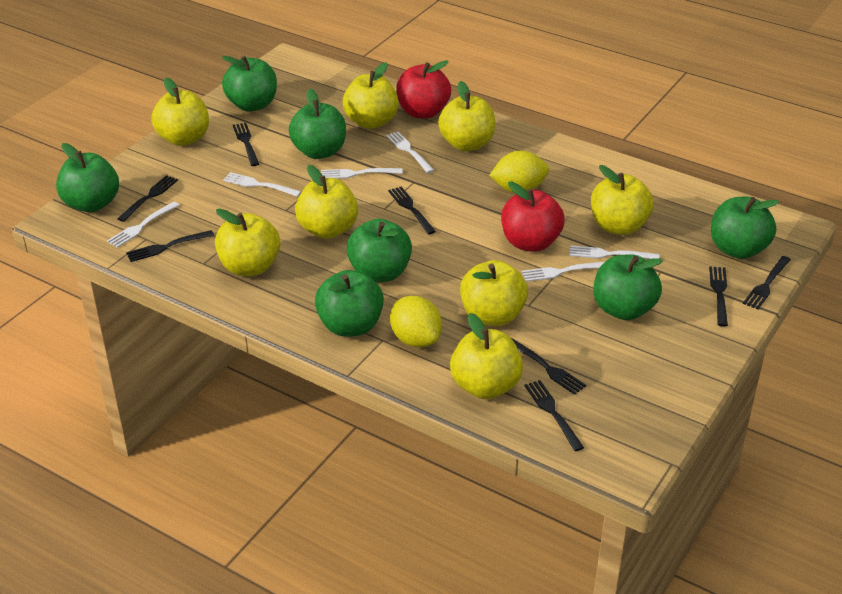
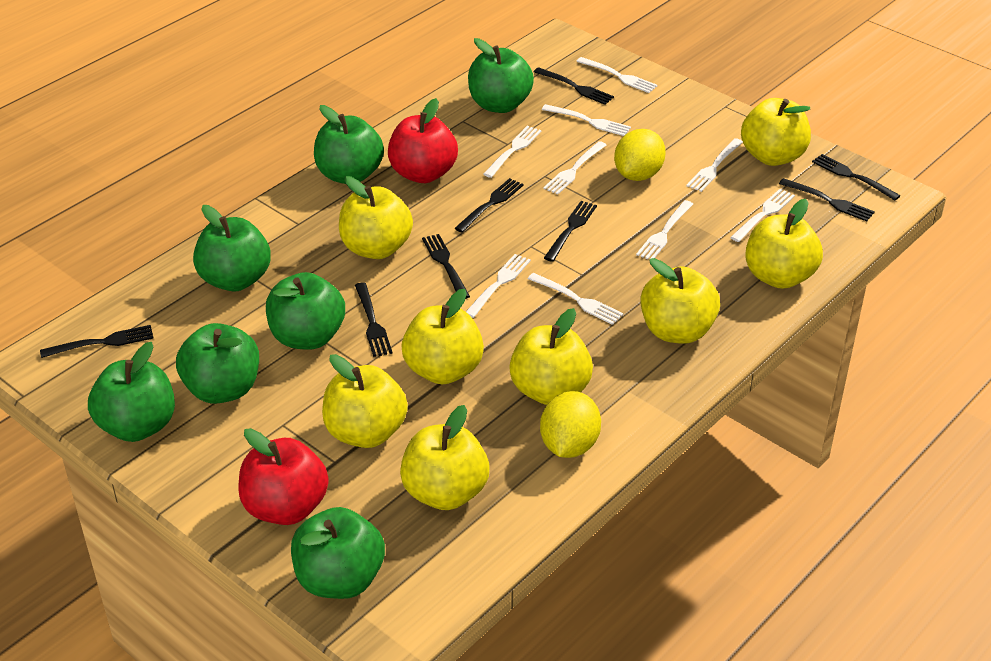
white fork: [107,201,179,248] [223,172,301,197] [321,168,403,179] [386,132,434,173] [521,262,604,282] [570,245,659,259] = 6 -> [466,254,531,318] [483,126,541,178] [528,273,623,325] [542,104,631,136] [543,141,606,195] [576,57,658,93] [636,200,693,259] [686,138,743,192] [730,189,795,242] = 9

